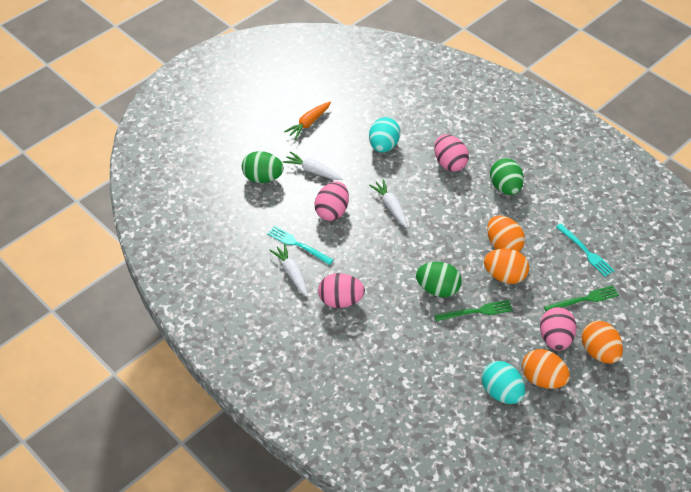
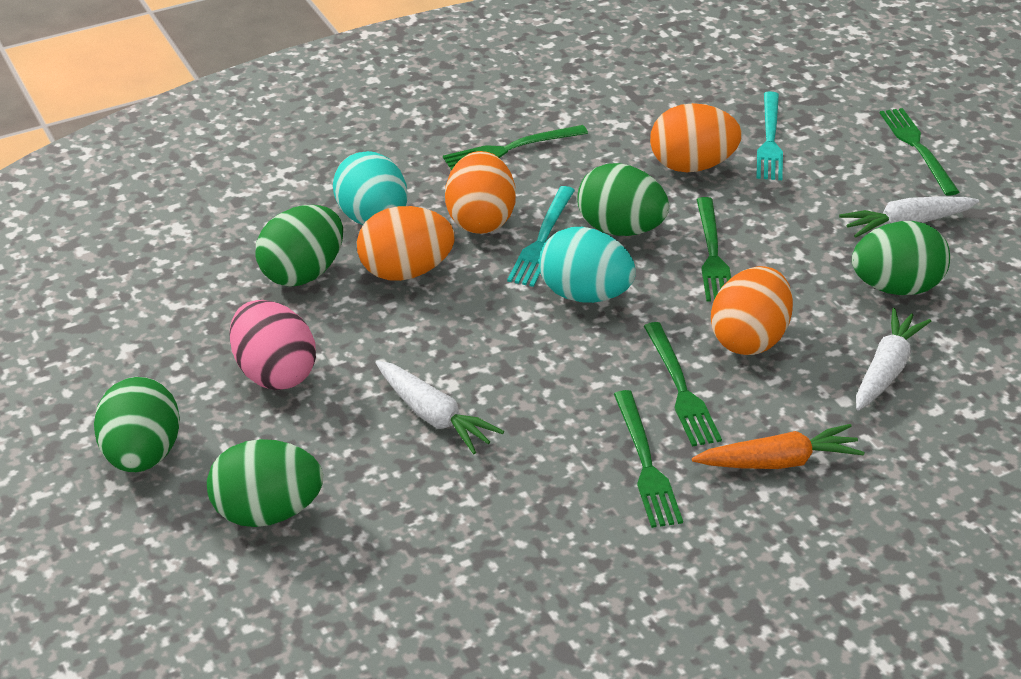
green egg: [242,151,284,183] [416,262,462,297] [490,158,524,195] = 3 -> [94,377,180,472] [207,439,323,527] [255,205,343,287] [577,163,669,236] [852,221,950,295] = 5
green fork: [434,300,513,321] [544,285,619,311] = 2 -> [443,125,588,170] [614,390,683,528] [644,322,722,447] [696,197,731,302] [880,108,959,196] = 5
pink egg: [314,181,349,221] [318,273,365,308] [434,134,469,172] [540,307,577,351] = 4 -> [229,300,316,390] = 1

